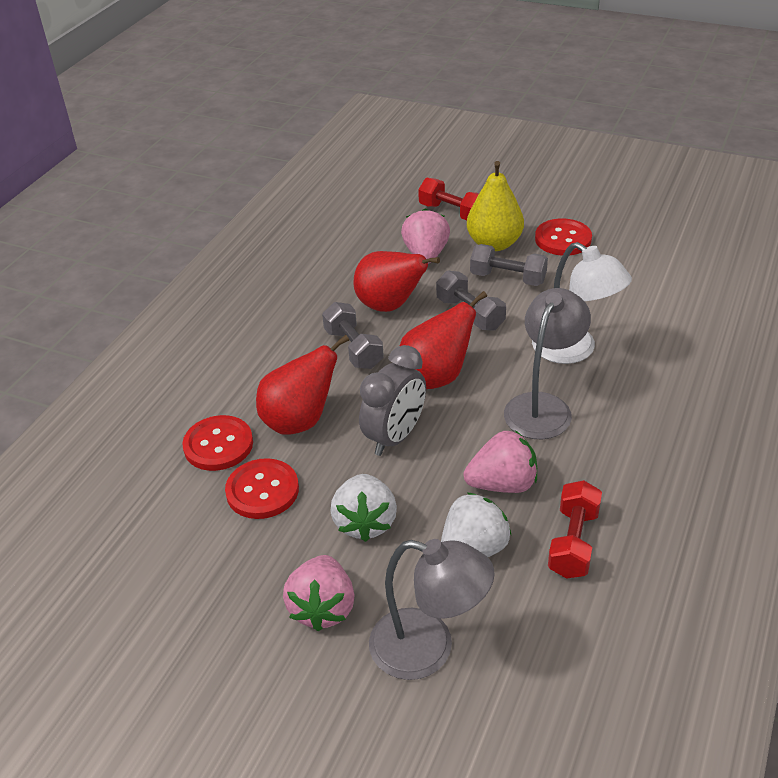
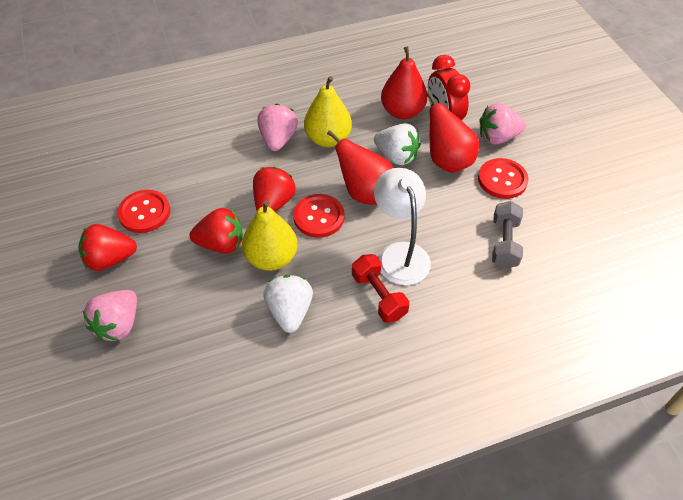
grey clock: [359,345,426,456] = 1 -> none = 0
grey dumbbell: [322,302,384,369] [436,271,506,330] [470,244,548,286] = 3 -> [492,201,523,268] = 1
grey lamp: [369,539,495,680] [504,288,591,439] = 2 -> none = 0
red clock: none = 0 -> [428,55,471,120] = 1
red dumbbell: [418,178,479,220] [548,480,602,579] = 2 -> [352,254,409,323] = 1
red strawberry: none = 0 -> [78,224,137,271] [190,208,243,254] [253,167,296,212] = 3
yellow pear: [467,161,524,251] = 1 -> [242,200,297,271] [304,76,352,147] = 2

